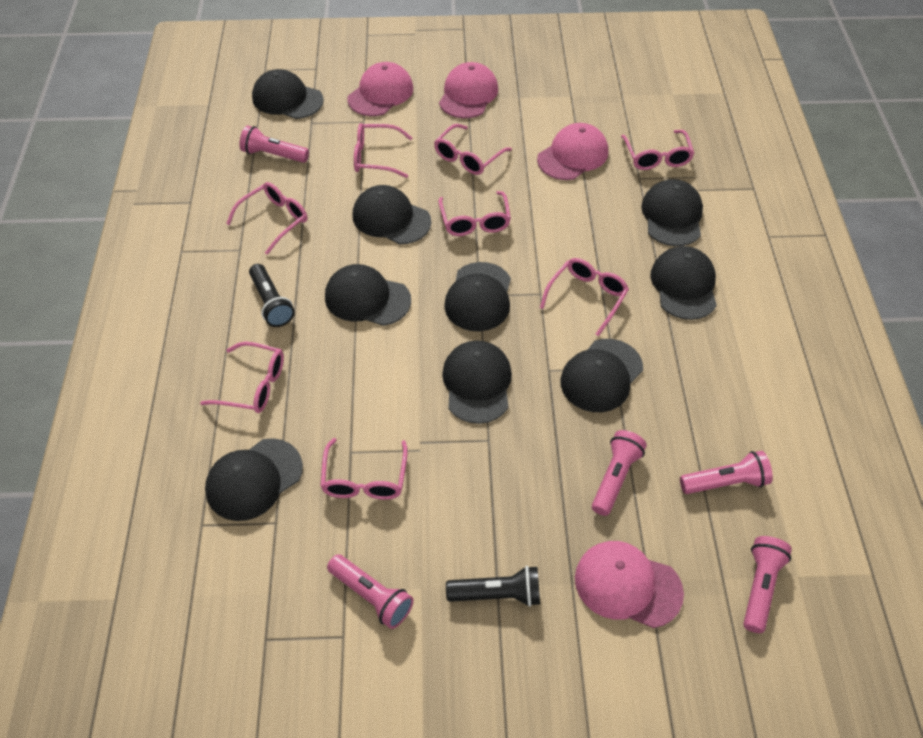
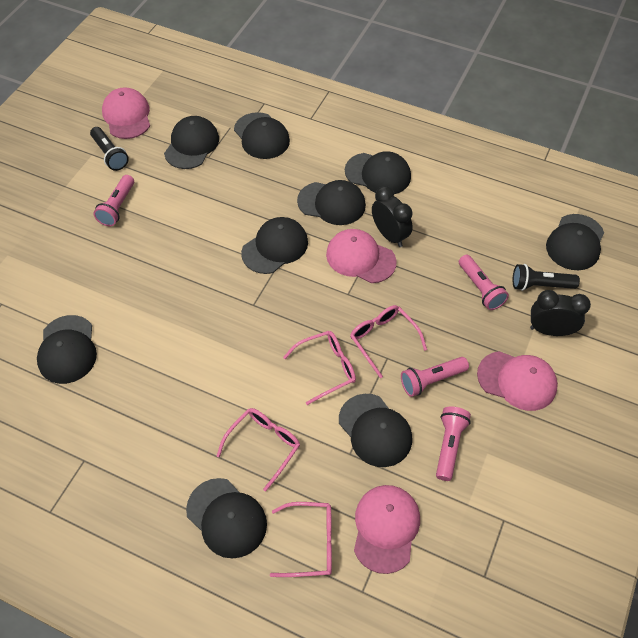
black clock: none = 0 -> [372,186,413,247] [530,290,591,336] = 2
pink flashlight: [239,125,309,163] [327,554,414,629] [592,430,647,516] [680,451,773,494] [743,536,792,633] = 5 -> [93,175,134,226] [401,357,469,397] [436,407,471,481] [459,255,509,310] = 4
pink glasses: [200,342,284,413] [226,182,307,255] [320,438,408,500] [354,123,412,178] [434,124,512,175] [438,191,511,236] [540,258,629,336] [621,130,695,170] = 8 -> [217,408,300,491] [270,502,332,577] [283,331,356,405] [350,305,427,378] = 4

